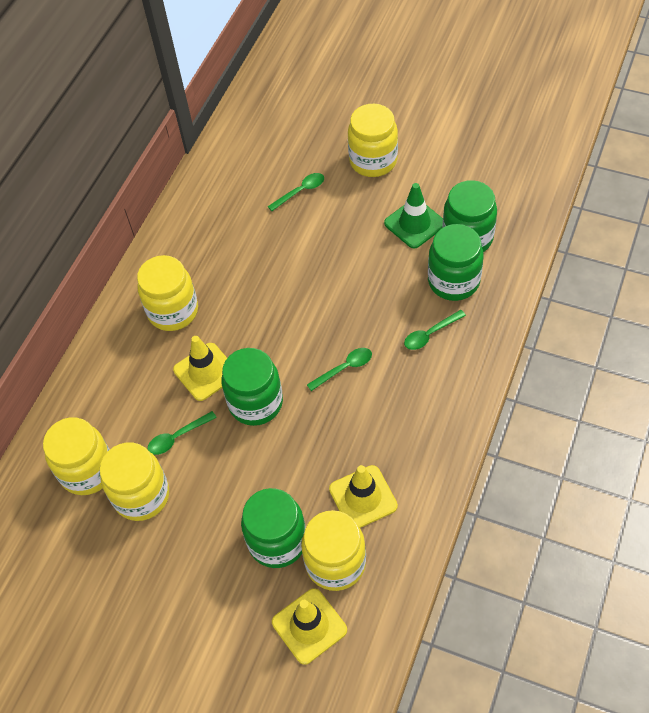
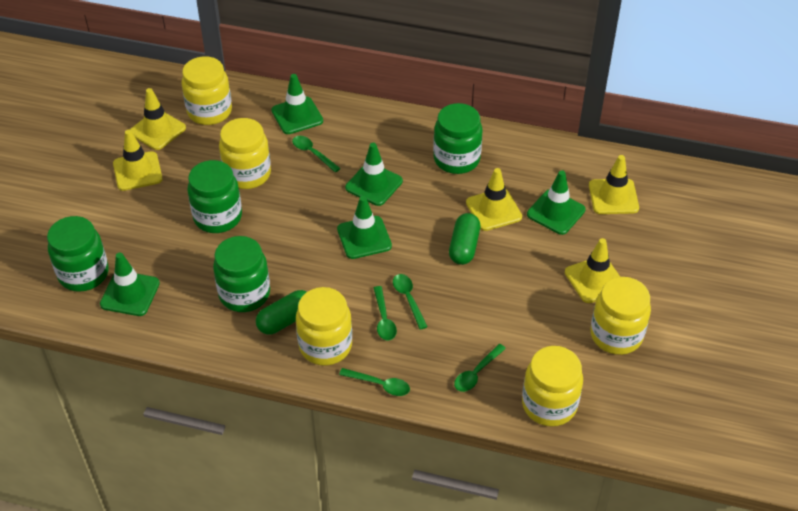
green capsule: none = 0 -> [256,290,307,335] [449,213,480,265] = 2
green spoon: [148,411,217,455] [267,173,324,211] [307,348,372,391] [404,310,466,350] = 4 -> [292,136,341,173] [339,368,410,396] [374,286,397,340] [393,274,428,330] [454,344,506,392] = 5
green traffic cone: [384,183,443,249] = 1 -> [100,253,160,316] [271,74,323,134] [337,196,392,259] [345,143,403,206] [527,170,586,235] = 5
yellow traffic cone: [173,336,227,401] [272,588,347,665] [329,465,398,528] = 3 -> [113,130,163,191] [130,88,186,150] [466,168,522,231] [565,238,620,303] [589,155,639,214] = 5

